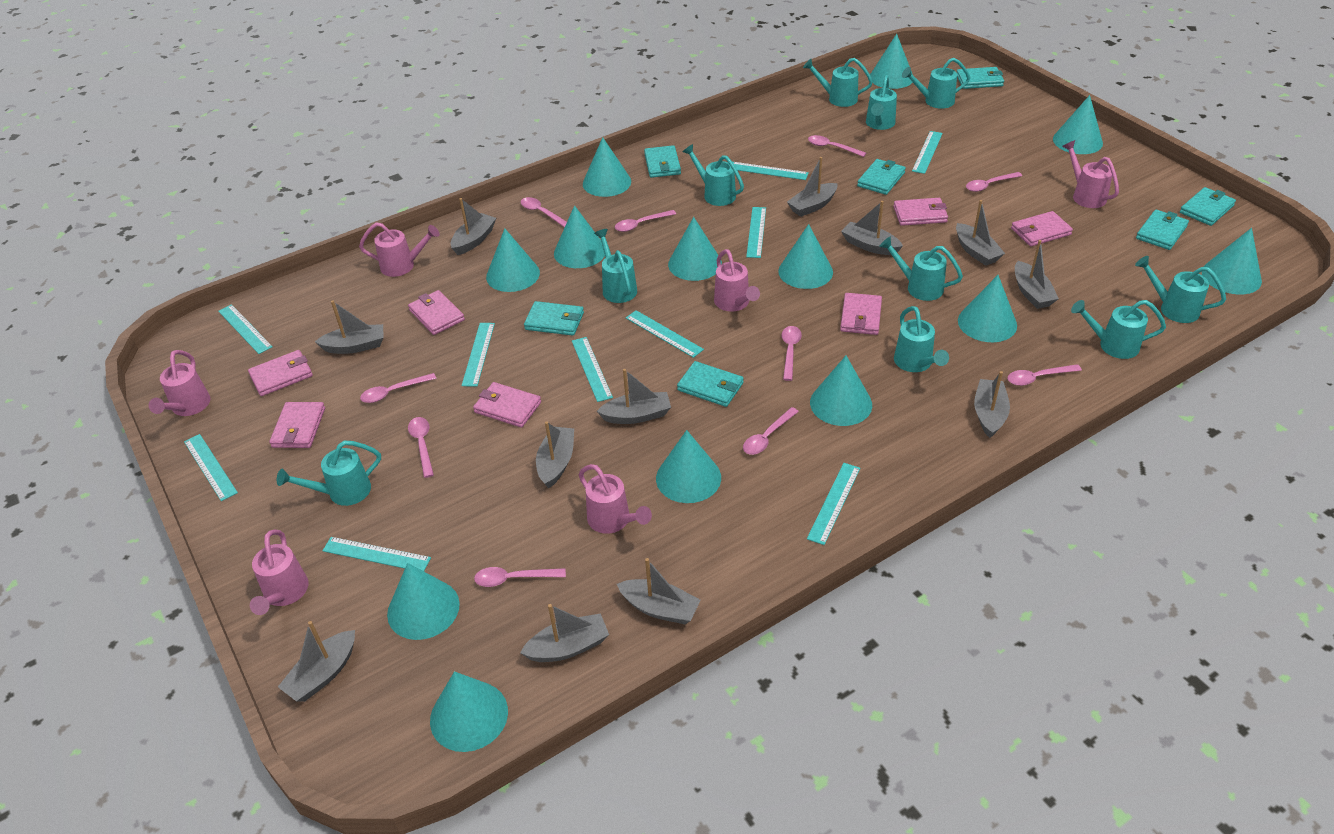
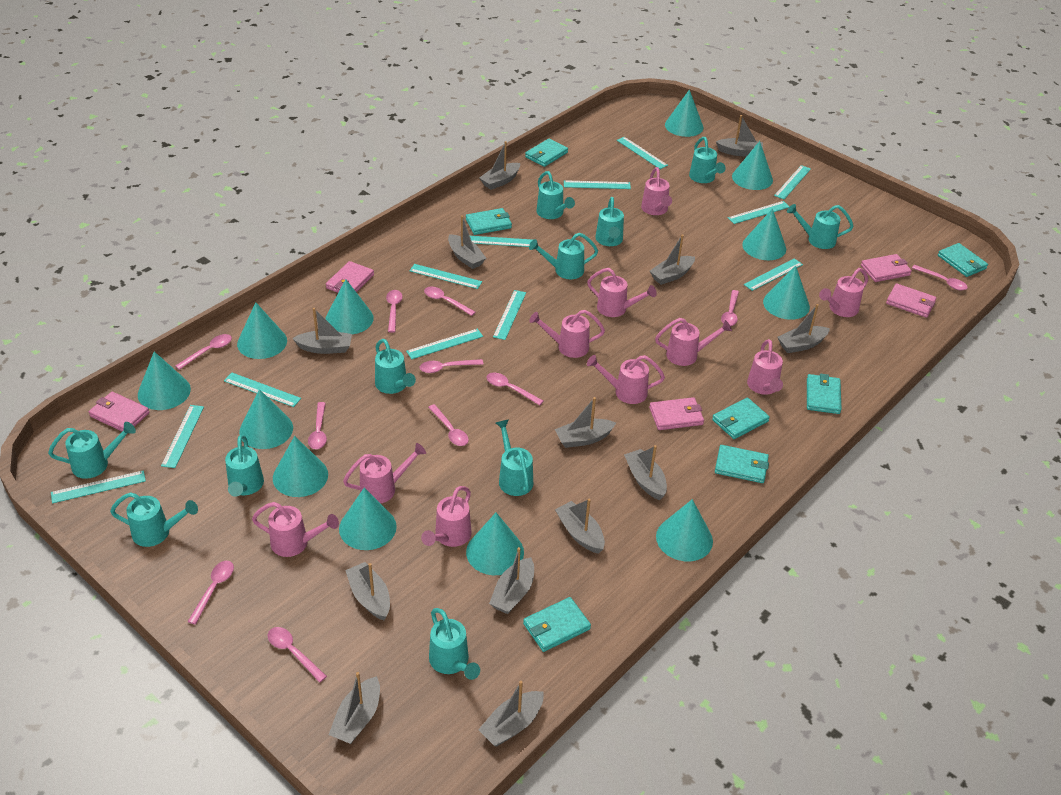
grey boat: [278,621,355,702] [315,300,383,354] [451,198,496,255] [520,604,609,662] [536,421,574,489] [597,369,671,424] [617,558,701,624] [787,157,837,217] [841,201,903,255] [956,200,1005,266] [974,371,1010,438] [1015,240,1059,309] = 12 -> [292,308,352,354] [329,672,380,744] [345,562,390,620] [448,215,486,269] [478,681,543,747] [479,141,520,190] [489,547,534,614] [555,397,616,448] [555,499,605,554] [624,445,667,500] [650,234,695,285] [716,115,763,157] [778,304,830,353] = 13
pink spoon: [360,373,437,403] [408,417,434,478] [474,567,566,587] [521,197,567,227] [615,210,676,232] [743,407,799,455] [781,326,802,381] [808,135,866,157] [966,172,1022,192] [1007,364,1082,386] = 10 -> [176,334,232,370] [188,561,234,625] [268,627,327,682] [308,402,327,449] [386,290,403,333] [420,359,483,373] [424,287,476,316] [428,404,469,446] [486,373,544,405] [721,290,739,326] [912,265,968,291] = 11
pink wallet: [248,350,313,396] [269,402,325,448] [408,290,465,335] [473,382,541,428] [840,293,882,335] [893,198,948,226] [1011,211,1073,247] = 7 -> [89,392,150,431] [326,261,374,293] [649,397,704,430] [861,254,912,282] [886,283,936,318] = 5
pink watering can: [149,350,210,416] [250,530,309,615] [359,222,440,277] [579,464,652,534] [714,249,760,312] [1062,140,1119,208] = 6 -> [252,502,339,557] [343,443,426,503] [421,486,472,547] [529,310,605,358] [587,268,657,317] [587,355,665,404] [641,167,672,215] [655,318,732,366] [747,339,783,395] [819,268,868,317] = 10
turquoise cone: [387,563,460,640] [430,671,508,752] [486,228,540,292] [554,205,605,268] [583,137,631,197] [656,430,721,503] [668,217,722,281] [778,224,833,289] [810,356,872,426] [870,34,913,89] [958,275,1017,342] [1053,95,1103,154] [1202,228,1262,294] = 13 -> [138,352,191,410] [237,302,287,359] [239,389,293,449] [273,436,328,497] [325,279,374,334] [339,488,397,550] [466,513,524,575] [656,499,713,561] [665,90,704,137] [732,141,773,190] [742,208,786,260] [763,266,810,320] = 12
turquoise ruler: [184,434,238,501] [218,304,272,354] [322,537,431,571] [462,323,495,387] [572,337,613,402] [626,310,704,358] [733,162,809,180] [746,207,766,258] [807,463,860,545] [912,131,943,174] = 10 -> [51,470,146,503] [161,405,204,468] [224,373,301,407] [406,329,483,359] [410,264,482,289] [470,236,533,247] [493,290,526,340] [564,180,631,189] [617,137,668,169] [728,201,790,224] [744,258,803,291] [774,165,811,199] = 12
turquoise watering can: [277,441,381,506] [594,229,637,303] [683,144,744,206] [803,58,873,107] [866,75,897,130] [879,237,963,301] [894,306,949,372] [902,58,970,109] [1071,300,1166,359] [1135,256,1226,323] = 10 -> [48,422,136,479] [110,492,198,547] [225,435,264,497] [375,339,416,394] [429,608,480,680] [496,420,533,496] [529,233,598,279] [536,171,575,219] [595,197,624,246] [689,137,726,183] [787,204,854,249] = 11

